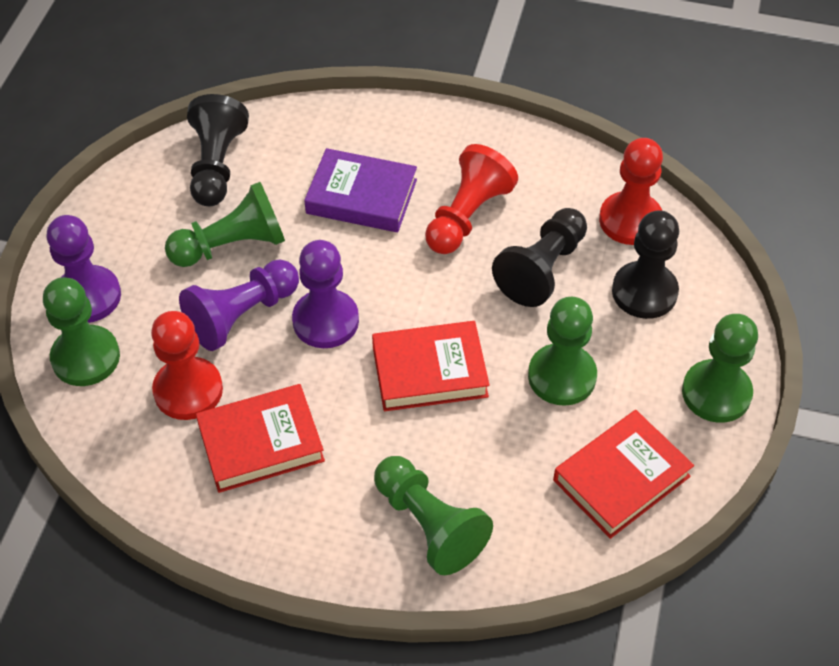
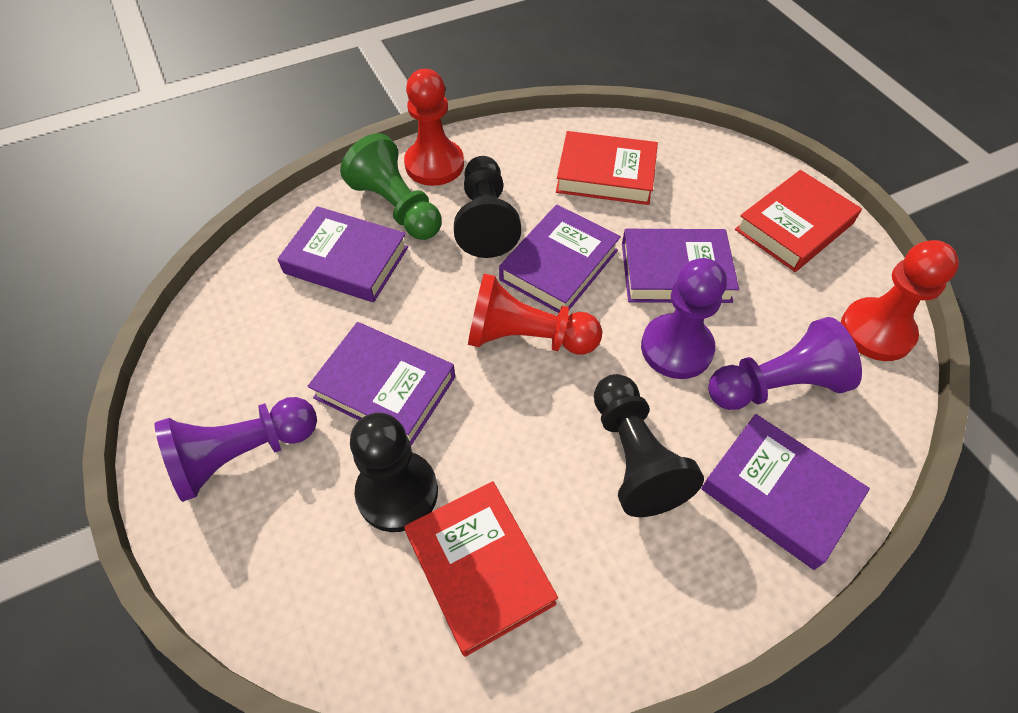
green pawn: [43,277,120,386] [165,182,285,267] [374,456,493,575] [528,297,597,406] [682,314,758,423] = 5 -> [340,133,441,240] = 1
purple book: [304,148,417,232] = 1 -> [278,206,408,302] [308,322,455,445] [499,205,621,313] [622,229,739,303] [701,414,870,570] = 5

